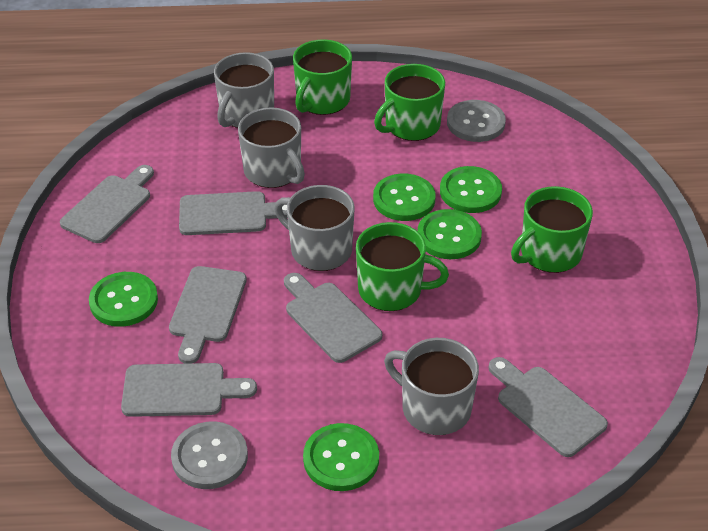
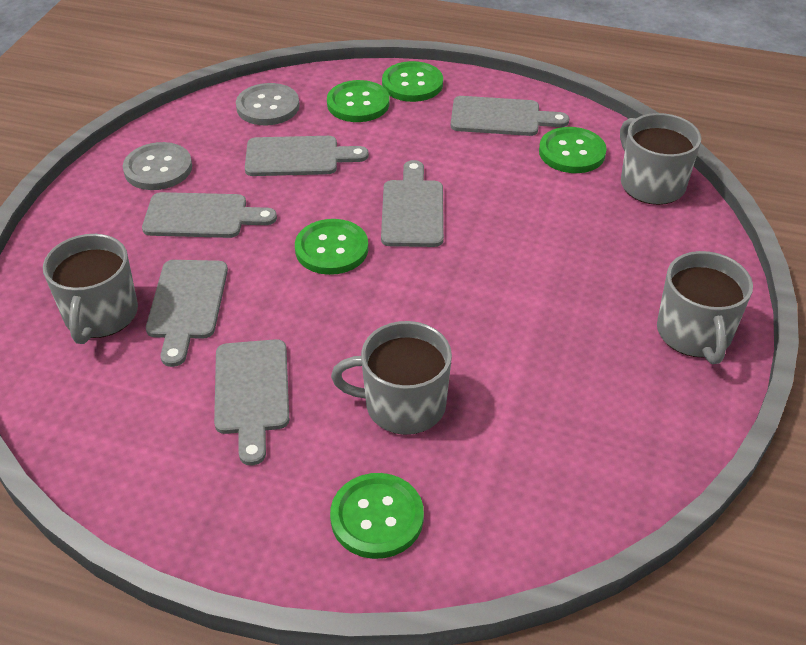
green mug: [293,39,352,115] [356,222,449,311] [374,64,445,141] [511,186,593,273] = 4 -> none = 0

